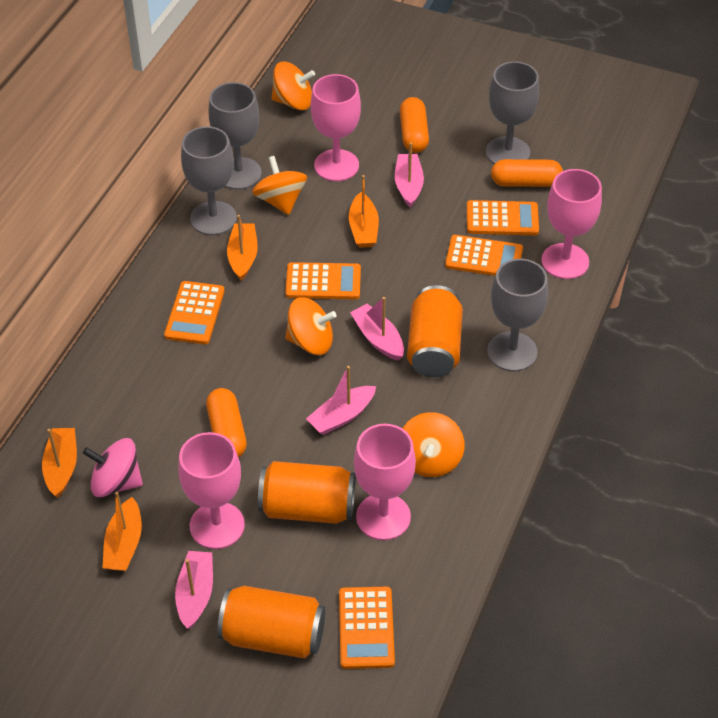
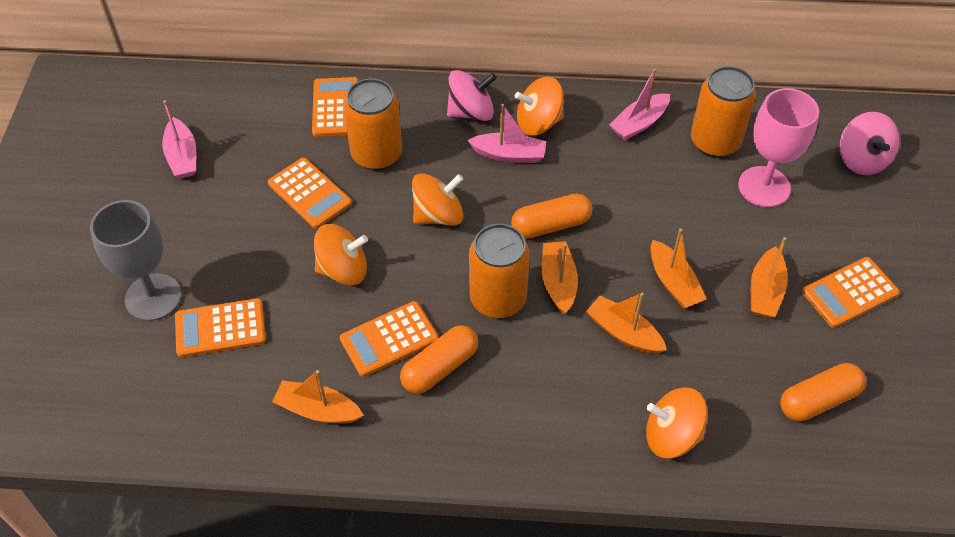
grey goblet: [181,126,237,235] [209,82,262,190] [486,61,539,164] [487,259,548,371] = 4 -> [90,200,182,321] = 1
orange boat: [42,428,77,498] [103,492,142,571] [227,215,258,281] [349,175,379,248] = 4 -> [272,370,364,424] [542,241,578,314] [586,293,667,354] [650,229,707,308] [751,237,788,318] = 5
pink boat: [175,551,213,629] [306,366,376,435] [350,297,404,361] [395,142,424,207] = 4 -> [162,100,196,179] [467,104,546,163] [609,69,670,140] = 3
pink goblet: [178,432,245,549] [311,74,361,181] [354,424,416,540] [541,169,602,279] = 4 -> [738,88,819,207] = 1
pink spinning top: [83,438,143,497] = 1 -> [447,70,497,121] [840,112,899,175] = 2

